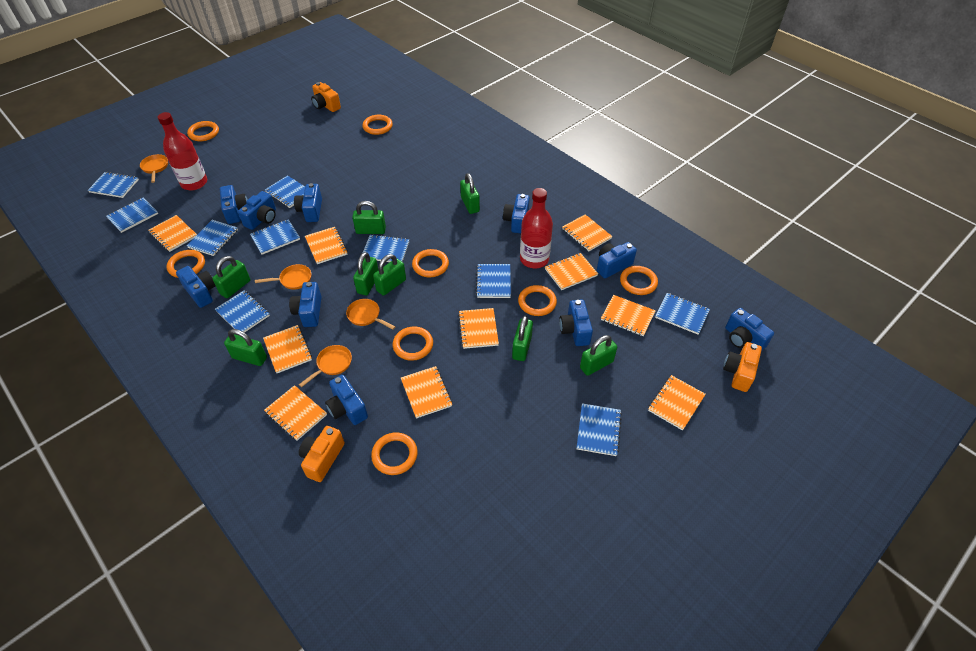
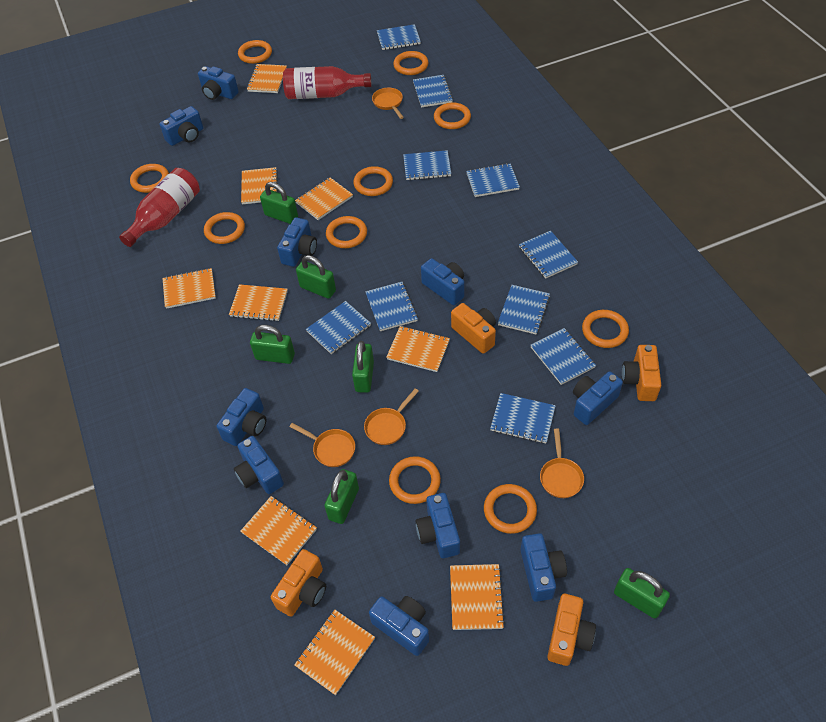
green padlock: [212,256,250,298] [224,329,267,366] [352,201,386,234] [353,252,378,295] [373,254,406,296] [460,173,480,214] [512,316,533,361] [580,335,617,376] = 8 -> [250,325,295,364] [260,182,298,224] [296,255,336,299] [324,469,359,524] [352,341,374,393] [614,568,670,618] = 6
orange camera: [299,426,345,482] [311,82,341,112] [723,342,762,392] = 3 -> [271,549,326,616] [451,303,496,354] [547,594,596,666] [622,345,661,401] = 4
orange notebook: [148,215,197,252] [263,325,312,373] [264,385,327,441] [305,227,348,264] [401,366,452,419] [458,308,499,349] [545,253,598,290] [562,214,613,251] [601,295,656,336] [648,375,706,431] = 10 -> [163,268,216,309] [229,284,288,321] [240,496,317,565] [241,167,278,204] [247,64,287,93] [294,610,375,695] [295,178,353,220] [386,326,450,372] [450,564,505,630] = 9
orange ring: [167,250,205,278] [187,121,219,141] [362,115,393,135] [371,432,418,475] [393,326,433,361] [412,249,449,277] [518,285,557,316] [620,266,658,295] = 8 -> [130,164,169,193] [204,212,245,244] [238,40,272,64] [326,216,367,248] [353,166,393,196] [389,456,441,504] [393,51,429,75] [434,103,471,129] [484,484,537,534] [582,310,629,348] = 10

